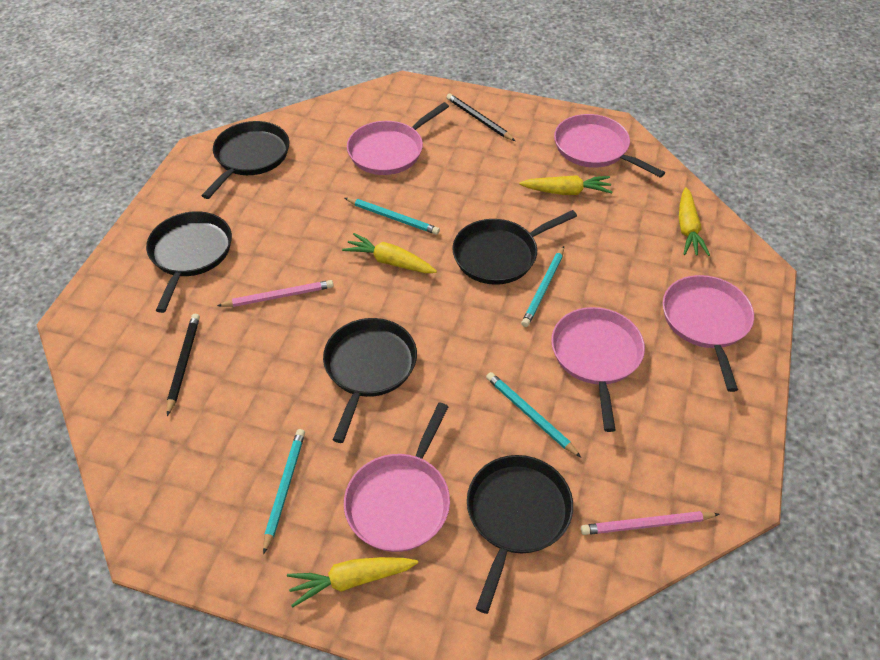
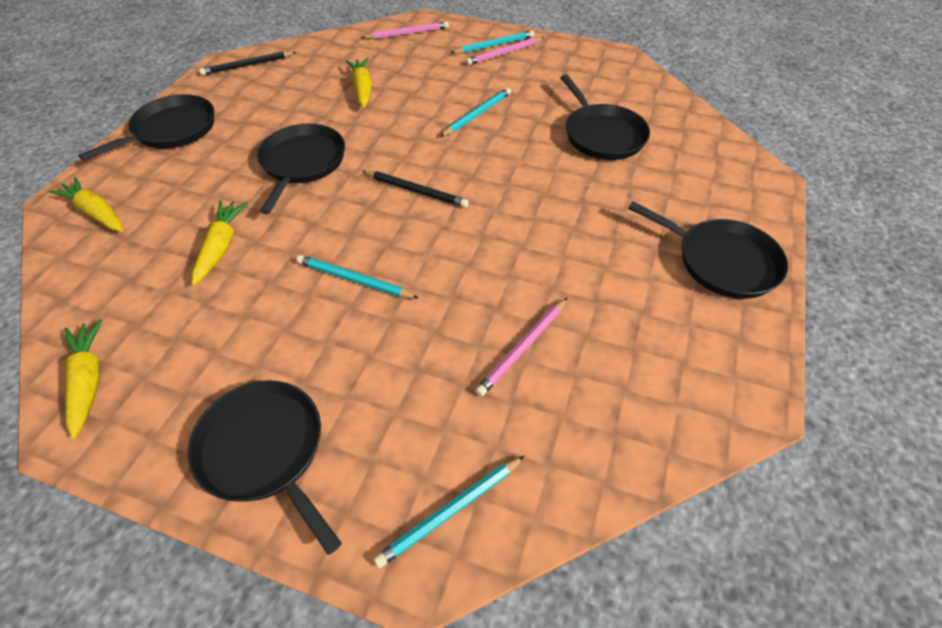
pink pan: [344,402,450,552] [347,102,449,175] [551,307,645,432] [554,114,665,178] [663,275,754,392] = 5 -> none = 0
pink pencil: [217,280,334,307] [581,511,720,535] = 2 -> [361,21,449,39] [466,37,544,65] [475,298,567,397] = 3

